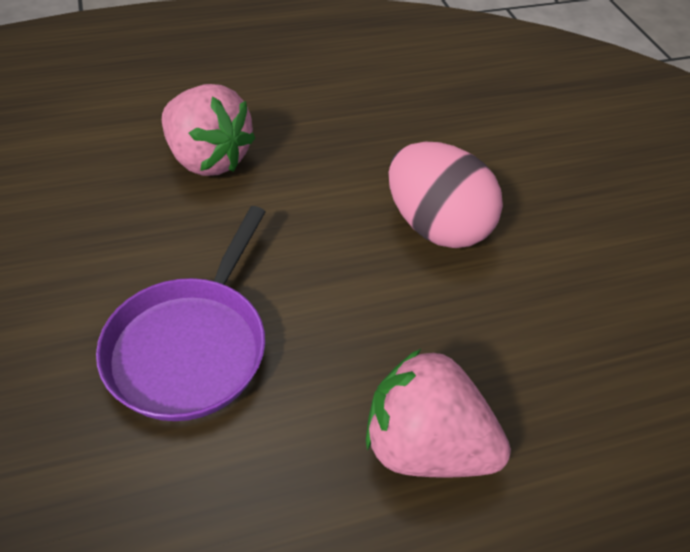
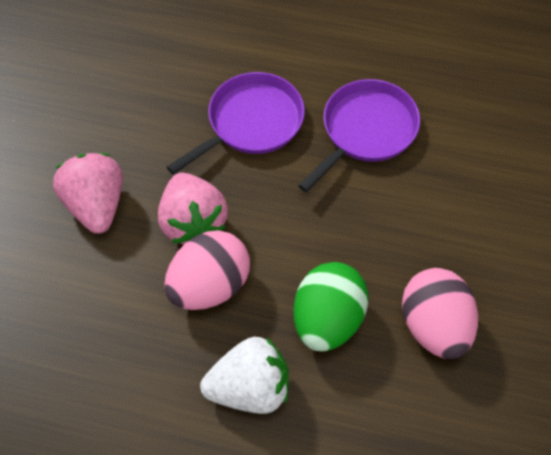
green egg: none = 0 -> [293,262,369,352] = 1
pink egg: [389,142,503,248] = 1 -> [164,230,250,310] [402,268,478,359] = 2
purple pan: [96,206,265,421] = 1 -> [167,72,305,175] [298,79,420,192] = 2
white strawberry: none = 0 -> [200,337,289,414] = 1

